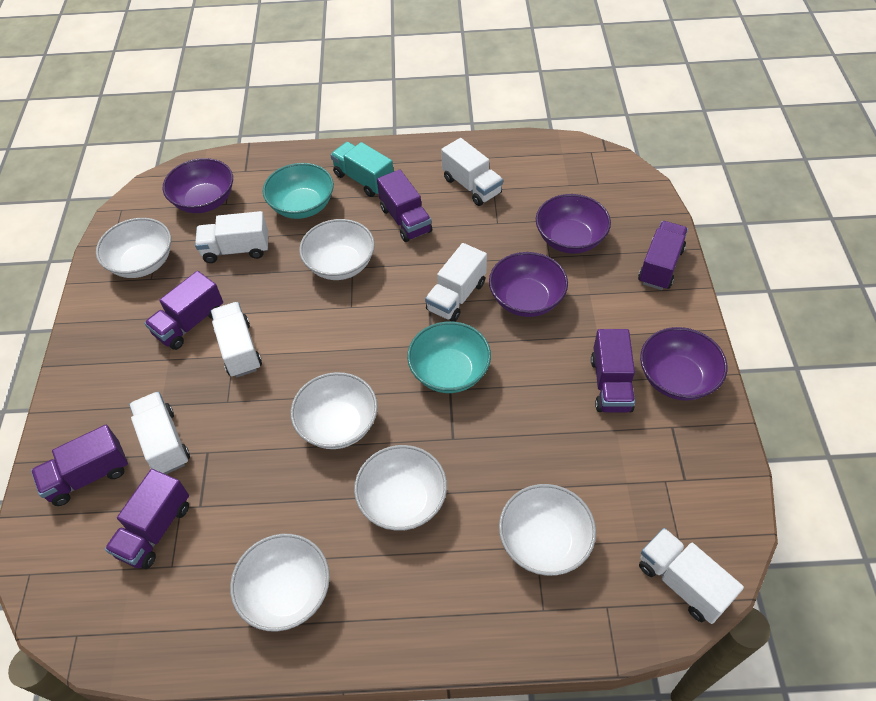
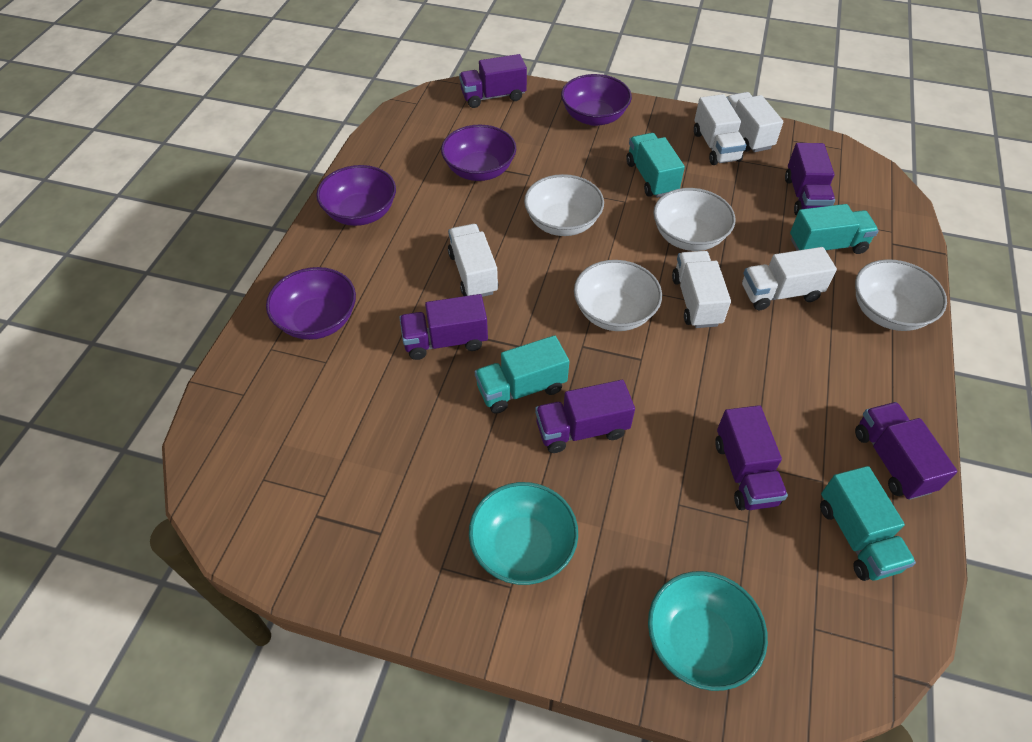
turquoise truck: [330,142,394,197] = 1 -> [475,335,569,413] [626,133,685,198] [790,204,879,254] [820,466,916,581] = 4
white bowl: [96,218,171,278] [230,534,330,632] [291,372,378,449] [299,219,375,280] [354,445,447,531] [499,484,596,576] = 6 -> [524,174,604,236] [574,260,662,331] [653,188,735,251] [855,259,947,331] = 4
white truck: [129,392,190,474] [195,211,268,263] [211,302,262,377] [425,243,487,322] [441,138,503,206] [639,528,744,624] = 6 -> [448,224,498,297] [672,251,731,328] [694,94,746,165] [727,92,783,152] [742,247,837,310] = 5

